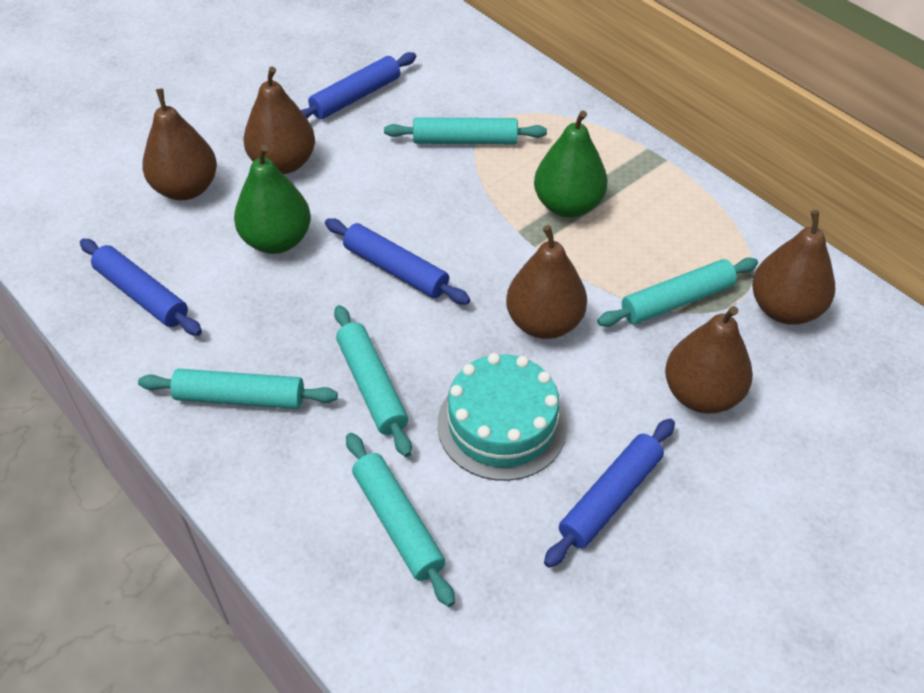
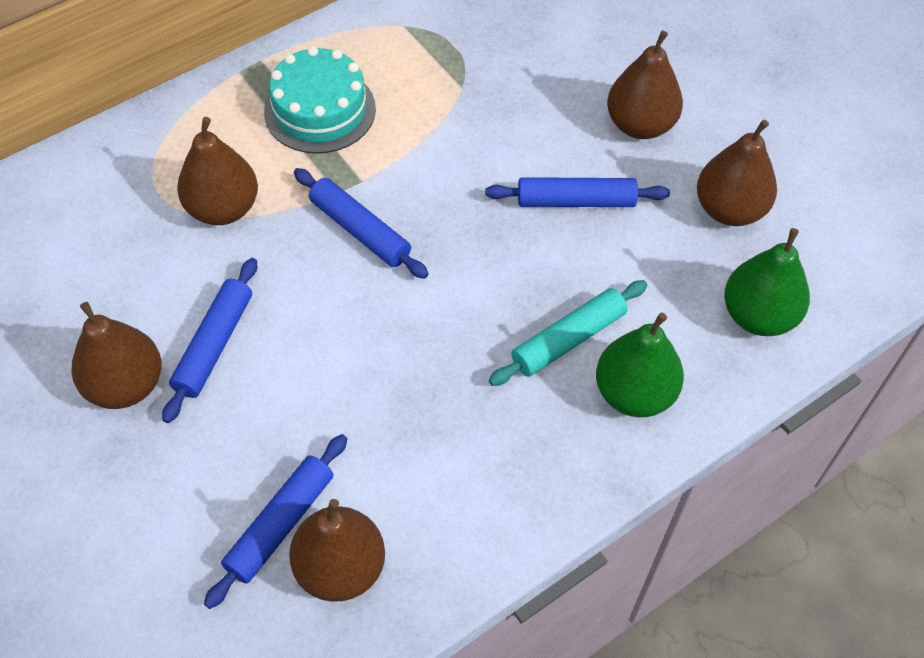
turquoise rolling pin: [138,369,338,409] [334,305,412,457] [346,433,455,607] [384,117,547,144] [597,258,758,327] = 5 -> [489,280,647,386] = 1

